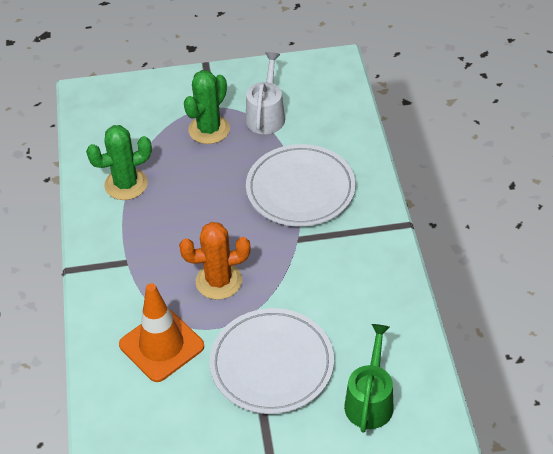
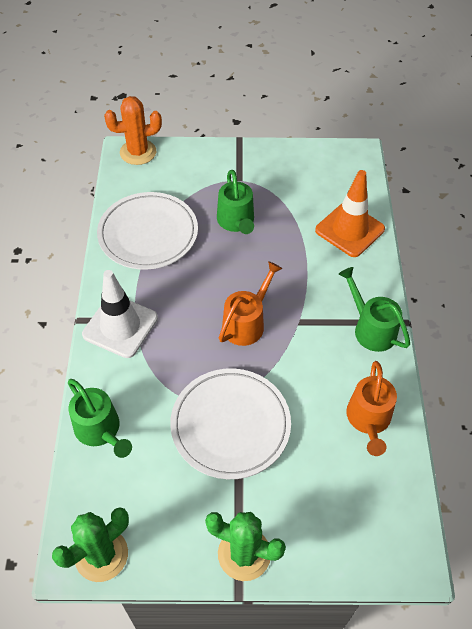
green watering can: [344,324,393,433] = 1 -> [68,379,132,458] [217,170,254,234] [339,267,410,352] = 3
orange watering can: none = 0 -> [219,261,283,346] [346,361,397,456] = 2
white traffic cone: none = 0 -> [82,270,158,358] = 1
white watering can: [246,52,285,134] = 1 -> none = 0

